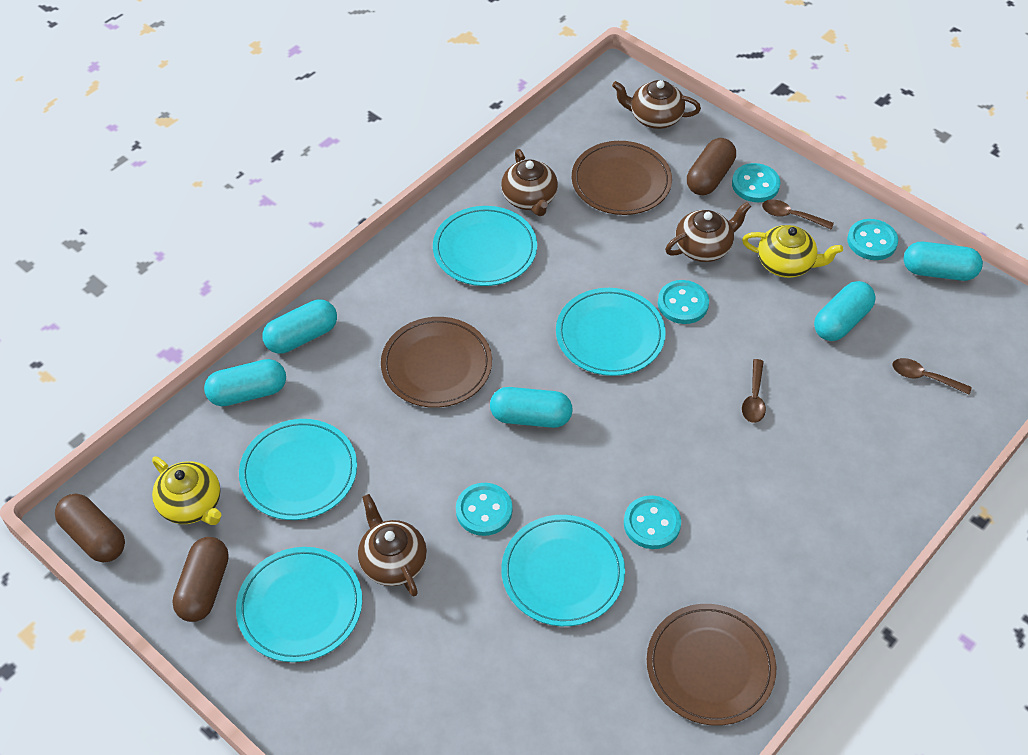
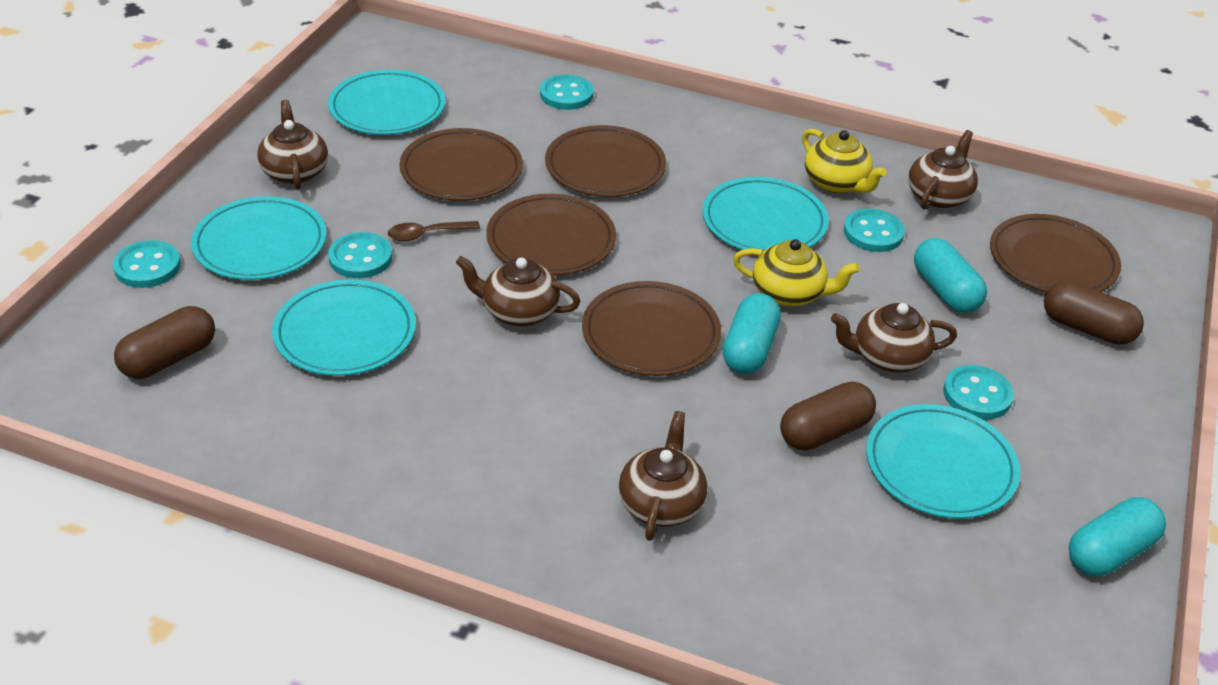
brown plate: [381,317,492,408] [572,141,672,215] [647,604,776,726] = 3 -> [399,128,523,201] [486,194,616,275] [545,125,666,197] [582,281,721,376] [990,214,1121,293] = 5
brown spoon: [742,359,766,423] [762,199,834,229] [893,358,972,394] = 3 -> [388,221,480,241] = 1
brown teapot: [358,494,427,597] [501,149,558,216] [612,80,701,129] [665,202,751,262] = 4 -> [257,100,328,189] [456,256,581,326] [619,411,707,541] [831,303,957,373] [908,130,978,210] = 5
turquoise capsule: [204,359,286,406] [262,300,337,354] [490,387,573,428] [814,281,876,341] [904,242,983,281] = 5 -> [723,293,781,374] [914,238,987,313] [1069,497,1166,576] = 3

